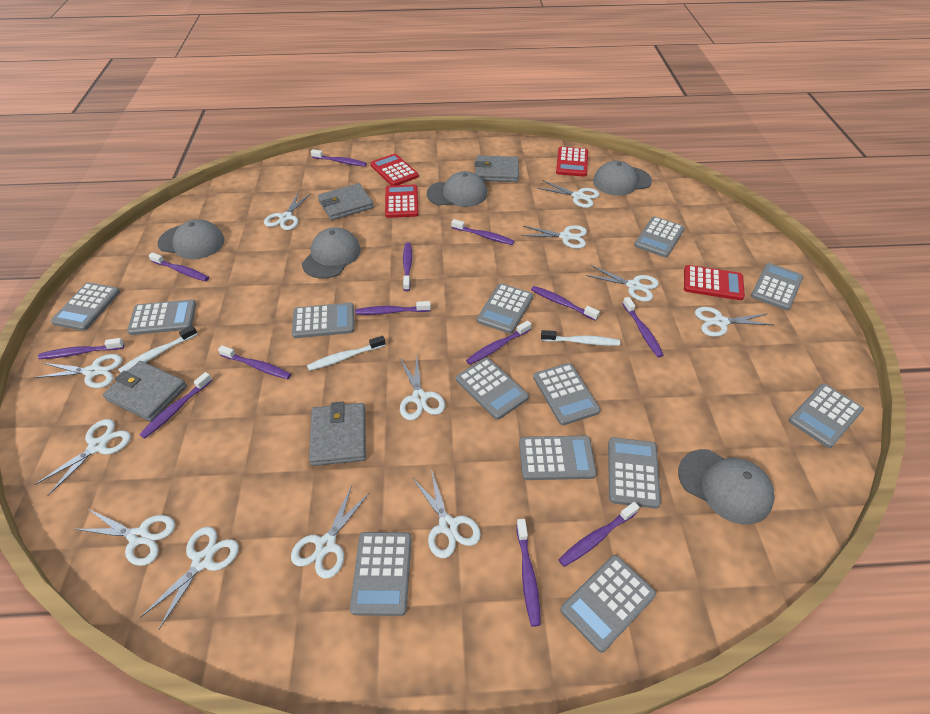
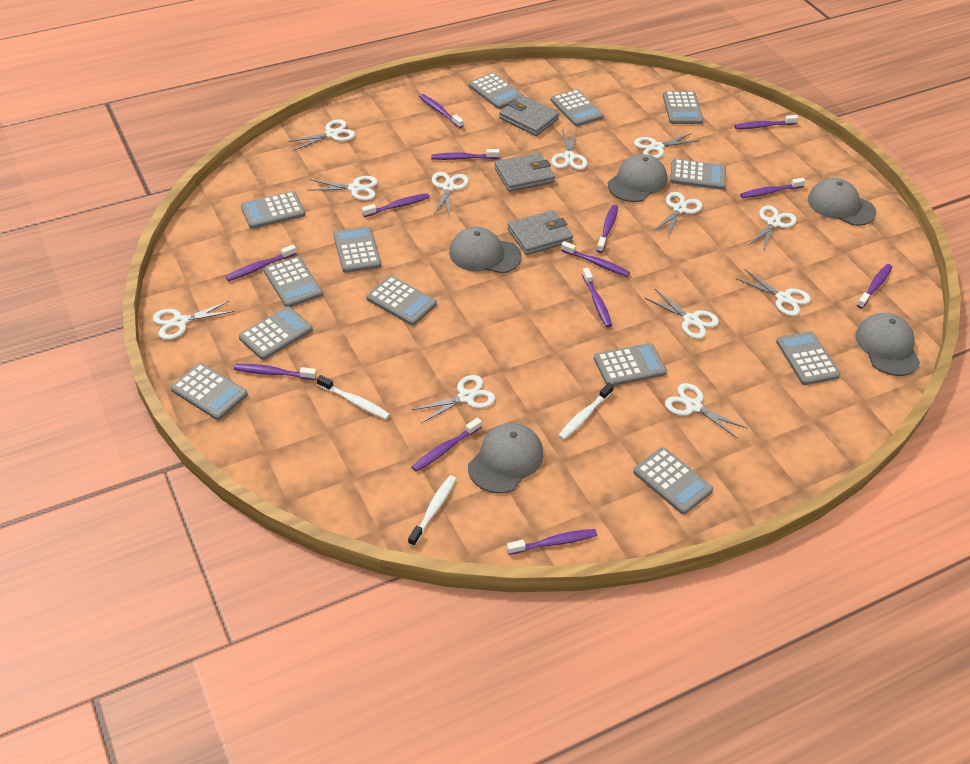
grey wallet: [103,361,187,422] [309,402,366,466] [318,183,374,220] [474,156,519,182] = 4 -> [494,153,555,192] [499,95,559,136] [507,210,573,255] = 3
red calculator: [370,154,419,185] [385,184,419,218] [556,147,588,177] [684,265,745,300] = 4 -> none = 0

